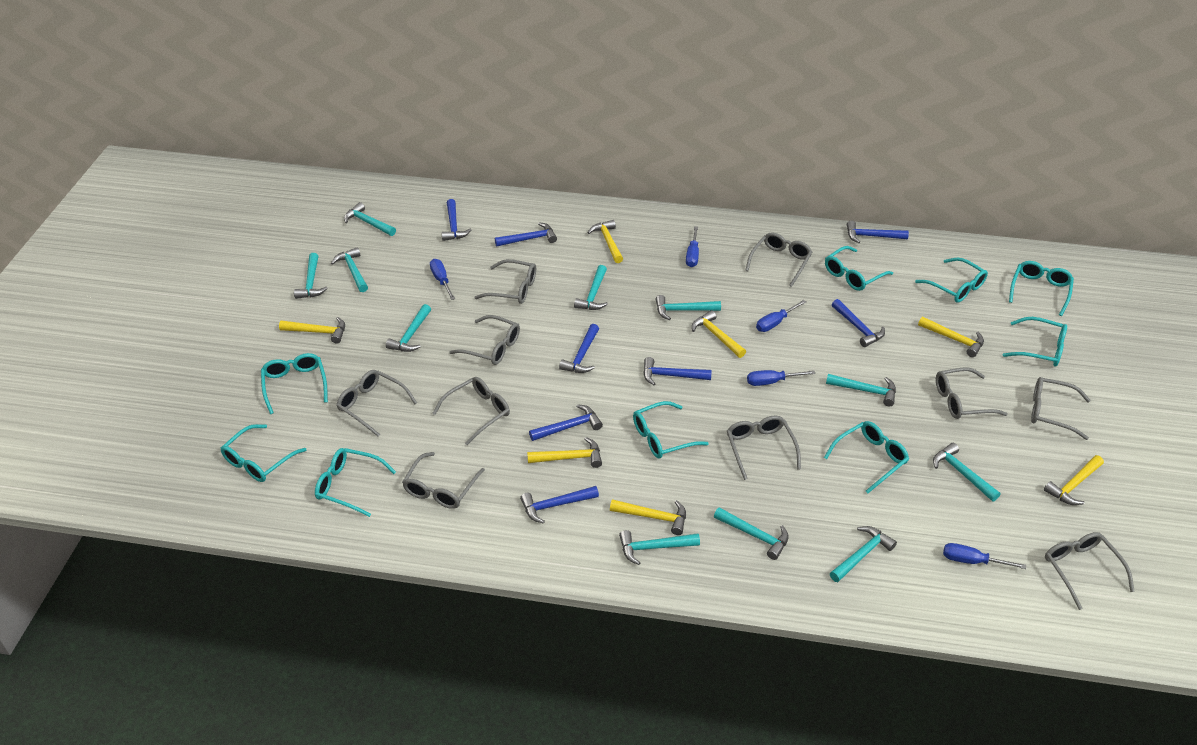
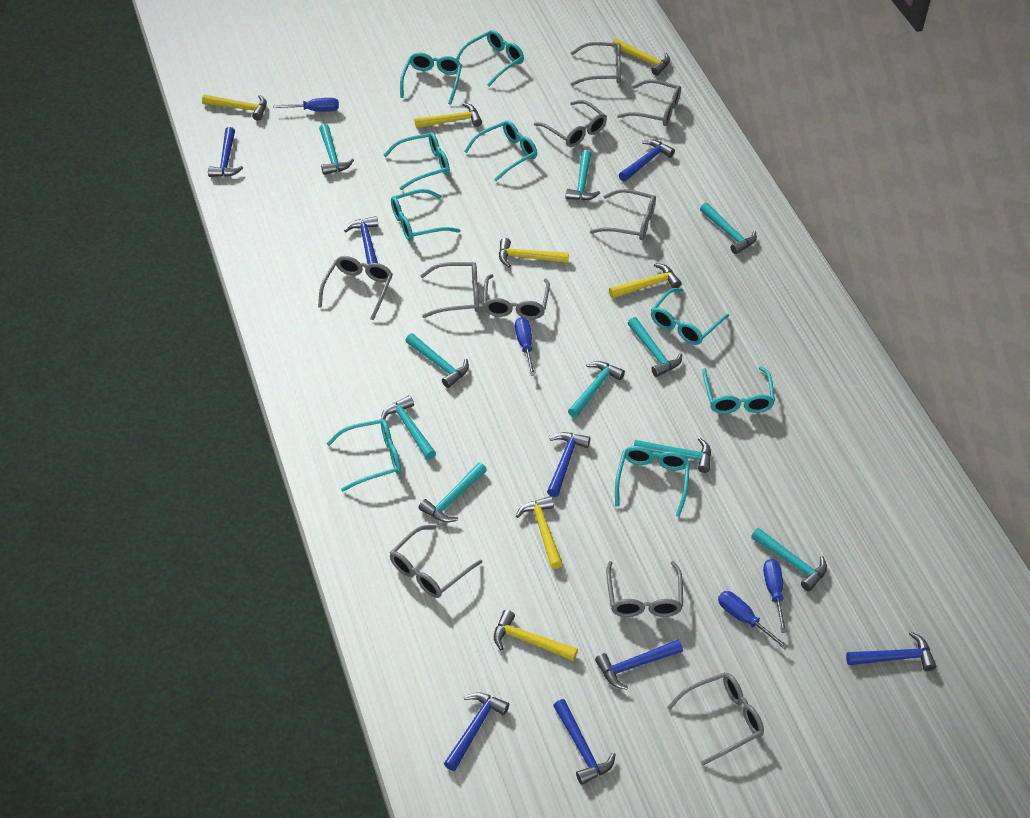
blue screwdriver: [430,259,455,300] [686,226,699,267] [747,370,815,386] [756,300,806,332] [943,543,1026,569] = 5 -> [273,98,339,112] [515,317,535,376] [718,591,788,649] [763,559,787,633] = 4
turquoise hammer: [294,253,328,299] [331,247,368,292] [344,202,396,236] [386,304,431,352] [574,265,608,310] [619,530,700,565] [656,295,721,320] [714,507,789,560] [826,374,896,406] [830,526,897,582] [933,443,1000,501] = 11 -> [319,124,354,175] [381,395,436,460] [405,333,469,388] [419,462,487,523] [565,150,600,200] [568,361,625,418] [628,317,682,377] [634,438,711,473] [700,203,757,254] [751,528,827,591] = 10

